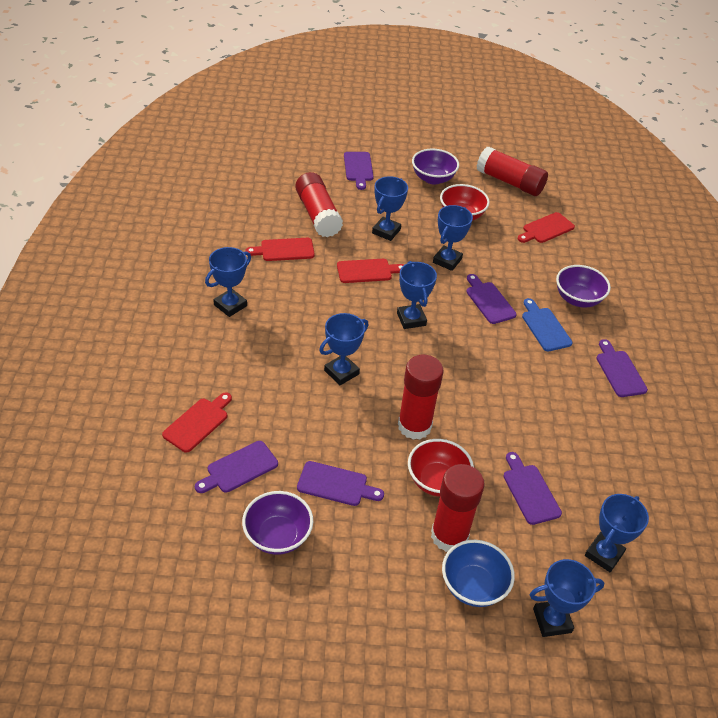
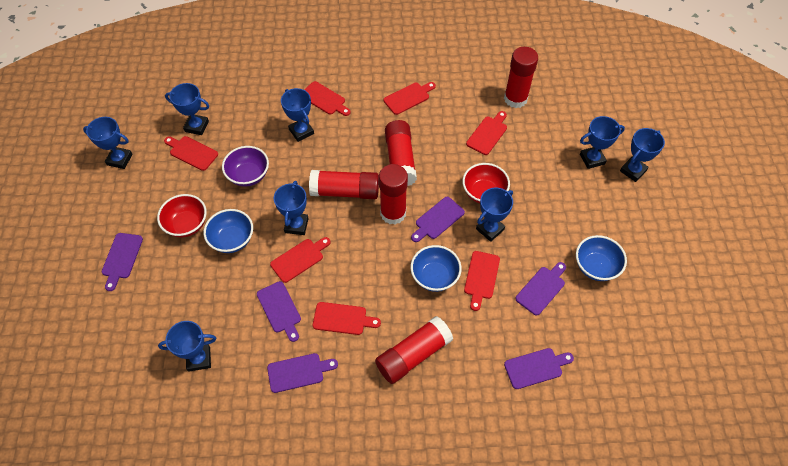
blue bowl: [442,540,515,607] = 1 -> [204,209,253,253] [410,245,462,292] [576,235,627,281] = 3
blue cutting board: [522,298,573,351] = 1 -> none = 0
blue trophy: [205,247,251,317] [319,313,369,385] [372,176,408,241] [397,261,437,329] [433,205,473,271] [530,559,604,637] [585,494,649,572] = 7 -> [83,117,133,169] [158,321,216,372] [165,83,209,135] [274,181,309,235] [281,88,314,142] [476,188,513,242] [580,116,625,169] [620,128,665,182] = 8
purple bowl: [242,491,313,555] [412,148,459,185] [556,265,611,307] = 3 -> [222,146,269,187] = 1
red cutting board: [162,393,232,453] [245,238,315,261] [337,259,404,283] [518,212,575,243] = 4 -> [164,136,218,171] [270,237,331,283] [304,81,351,116] [313,302,381,335] [384,82,436,115] [464,251,500,311] [466,111,507,155] = 7
red glue stick: [295,172,343,237] [398,355,444,440] [431,464,485,552] [477,147,548,196] = 4 -> [309,170,379,199] [375,316,453,384] [379,164,408,225] [385,120,417,187] [504,47,538,108] = 5

